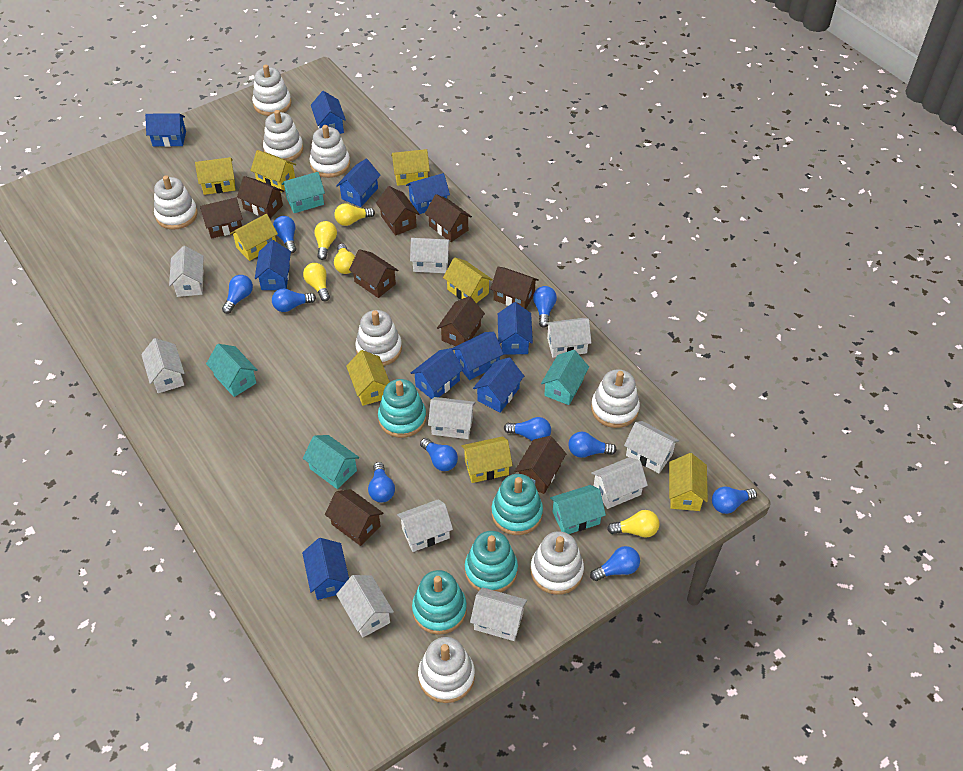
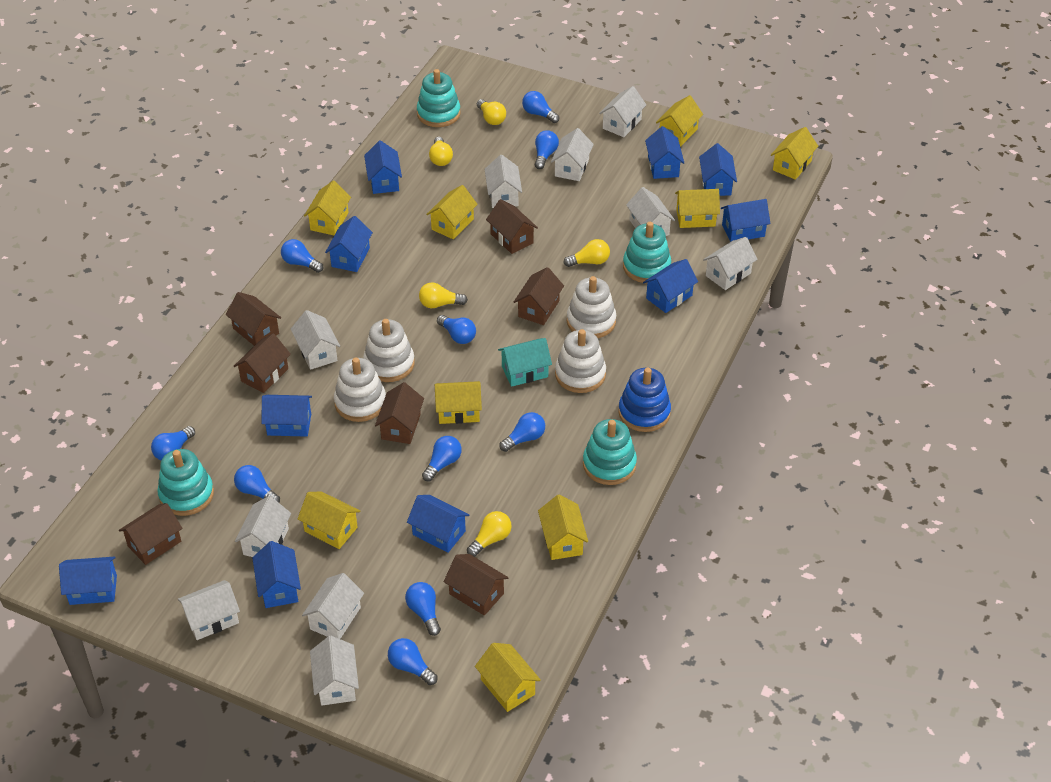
blue stacking toy: none = 0 -> [618,367,671,432] = 1
brown house: [200,198,243,239] [237,176,284,219] [325,489,384,546] [349,249,399,298] [376,186,420,236] [425,194,472,242] [437,296,485,346] [490,267,539,309] [514,436,566,494] = 9 -> [119,503,182,565] [226,292,281,346] [234,334,291,393] [375,382,424,444] [444,554,509,616] [486,199,538,254] [514,267,564,325] = 7
turquoise house: [206,344,258,397] [282,172,325,213] [303,435,360,489] [541,350,589,405] [550,485,606,534] = 5 -> [498,338,552,387] = 1
white stacking toy: [154,175,198,230] [252,64,292,116] [263,110,303,161] [310,125,350,178] [355,310,402,366] [418,637,475,703] [530,531,584,595] [591,369,640,428] = 8 -> [334,358,386,422] [363,319,415,382] [555,329,606,393] [567,276,616,338] = 4
yellow house: [195,157,235,195] [230,214,278,261] [250,150,296,192] [346,350,390,406] [391,149,430,186] [443,257,493,303] [461,436,513,483] [669,453,708,511] = 8 -> [298,491,360,549] [304,181,351,235] [426,185,478,239] [435,381,482,424] [475,643,541,712] [538,495,588,560] [656,95,703,147] [675,189,720,228] [771,127,818,180] = 9

